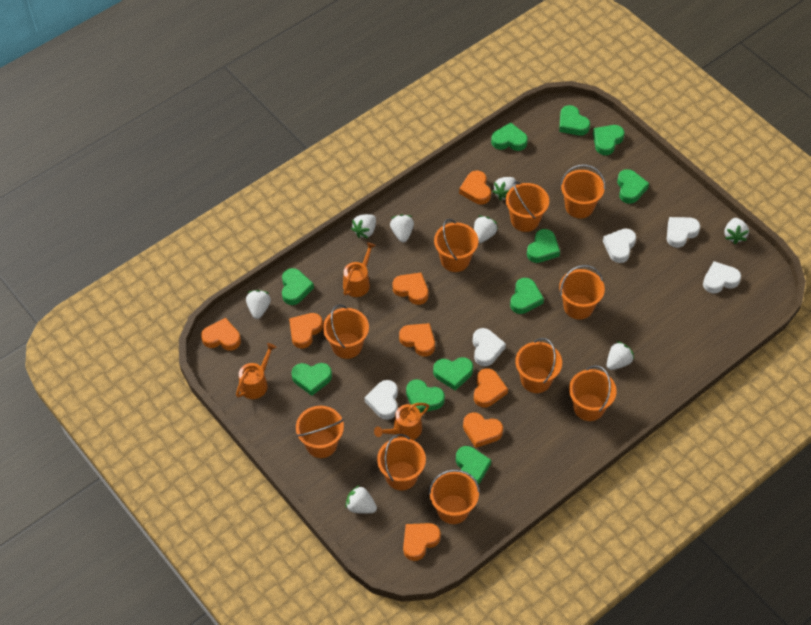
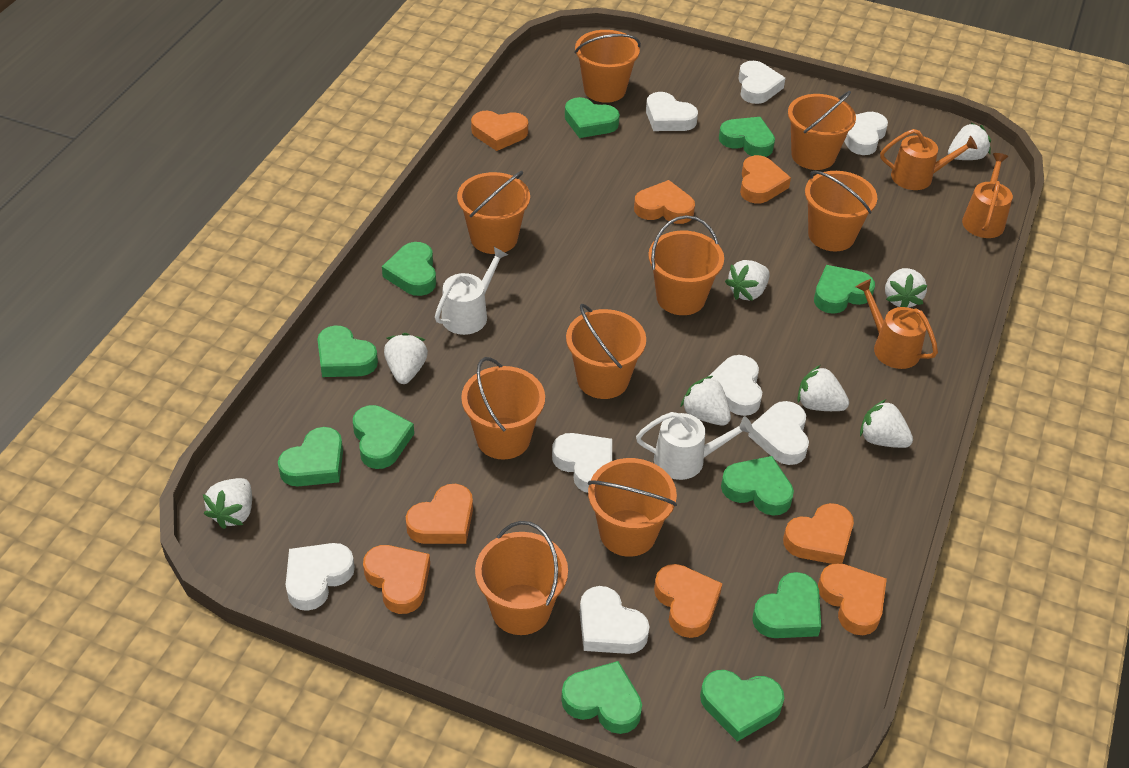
orange bucket: [296,406,344,458] [323,304,369,359] [377,434,426,490] [429,470,480,524] [434,219,479,272] [506,181,549,232] [515,338,562,393] [559,265,605,320] [560,164,605,218] [569,365,617,421] = 10 -> [457,171,530,254] [461,357,545,460] [475,521,568,635] [566,304,646,399] [574,30,641,103] [588,458,677,557] [648,215,724,315] [788,91,856,170] [805,171,877,251] = 9
white heart: [364,380,398,420] [473,328,506,366] [603,228,636,263] [667,217,700,248] [703,261,741,293] = 5 -> [286,543,355,611] [552,433,612,493] [580,586,650,654] [646,92,698,131] [709,355,762,416] [738,61,785,104] [748,401,809,465] [844,112,888,155] = 8
white watering can: none = 0 -> [435,247,508,335] [636,412,753,480] = 2

